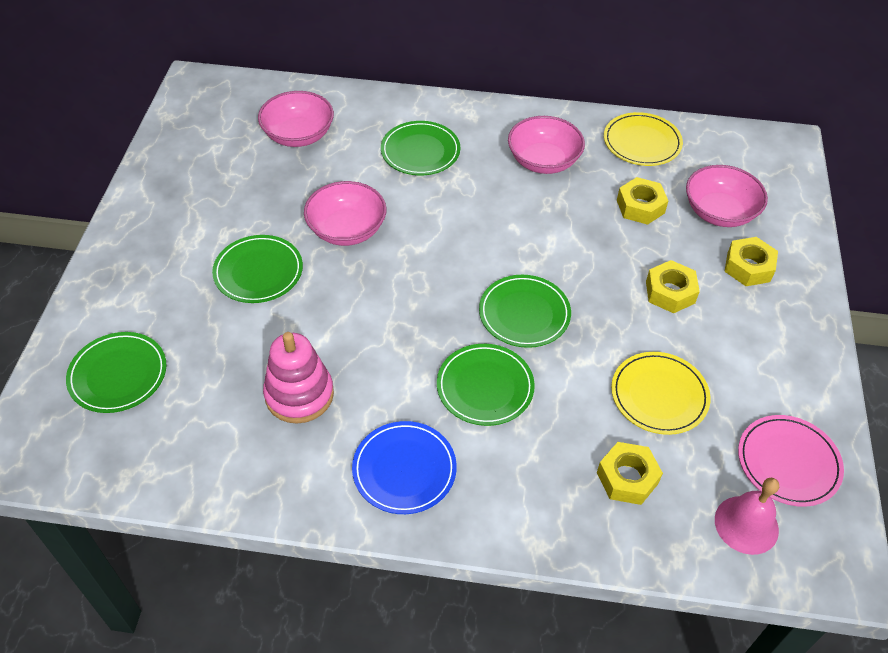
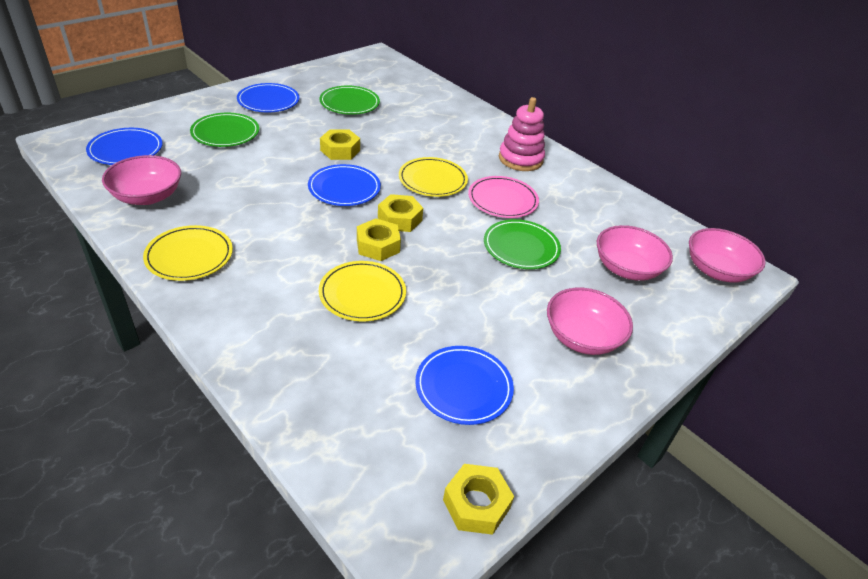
blue plate: [352,421,457,514] = 1 -> [86,128,163,165] [237,83,299,112] [308,164,381,206] [415,346,514,425] = 4
green plate: [66,332,166,413] [212,235,303,303] [381,121,460,175] [437,344,535,426] [479,275,571,348] = 5 -> [190,113,259,147] [320,86,380,115] [484,219,561,269] = 3
pink bell: [715,478,779,555] = 1 -> none = 0
yellow plate: [604,112,683,166] [611,352,711,435] = 2 -> [143,225,233,281] [319,261,406,321] [399,157,468,197] = 3

